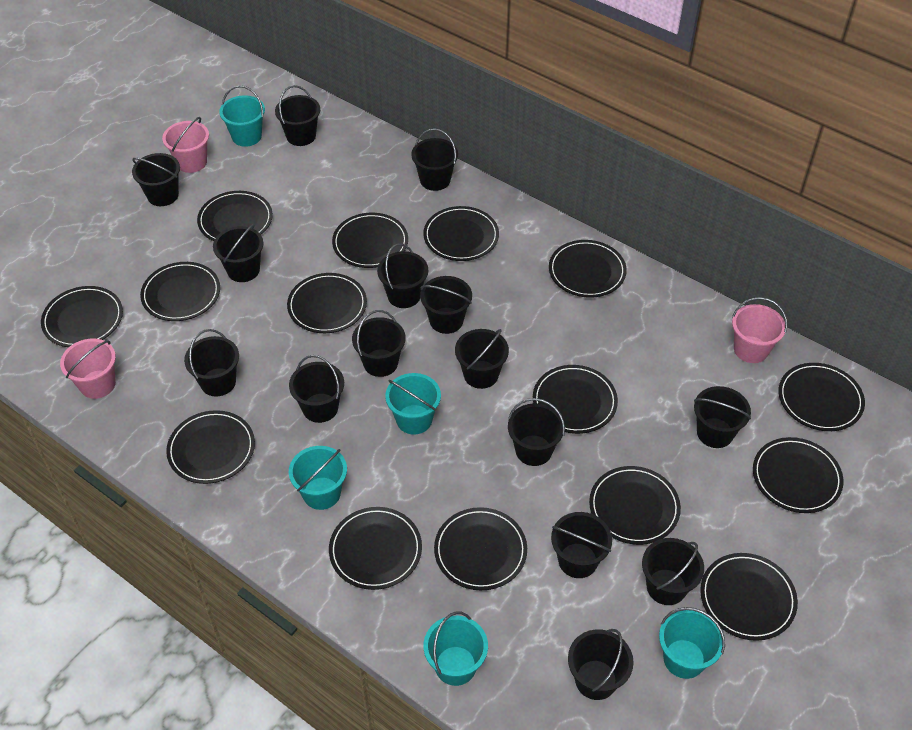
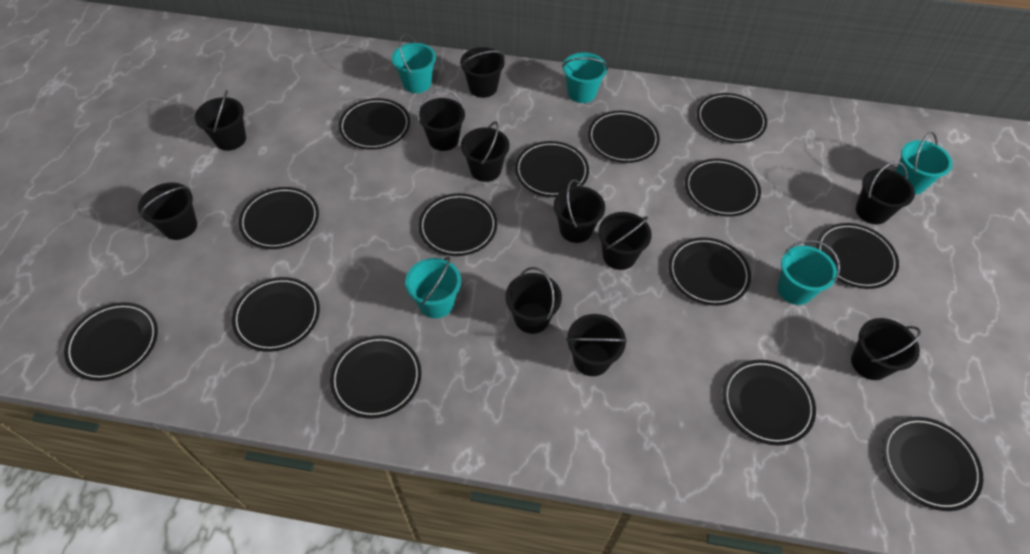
black bucket: [132,153,180,206] [184,329,239,396] [213,224,263,282] [275,85,320,146] [289,355,344,423] [352,310,406,377] [377,243,428,308] [411,129,458,191] [420,276,472,334] [455,329,509,389] [508,398,565,466] [551,512,612,578] [568,629,634,700] [642,538,704,605] [694,386,751,448] = 15 -> [138,183,197,240] [195,90,246,151] [417,89,465,151] [460,47,505,98] [461,121,509,182] [506,267,562,334] [554,179,605,243] [566,314,627,376] [598,212,652,270] [851,318,921,380] [856,161,915,224] = 11
black plate: [41,286,123,347] [140,262,220,321] [166,410,255,484] [197,191,273,241] [287,273,367,333] [329,507,422,590] [332,213,408,268] [423,206,499,261] [434,507,527,590] [533,365,618,434] [549,240,627,298] [589,466,681,545] [700,553,798,641] [753,437,843,513] [778,363,865,431] = 15 -> [64,302,158,381] [232,277,320,352] [239,187,319,249] [330,336,421,419] [339,98,410,150] [418,193,497,256] [515,141,589,197] [588,111,660,163] [668,237,751,306] [685,159,761,217] [697,93,767,143] [723,360,816,446] [816,223,899,289] [882,417,983,511] = 14
pink bucket: [60,339,116,399] [162,117,209,173] [732,297,787,363] = 3 -> none = 0

